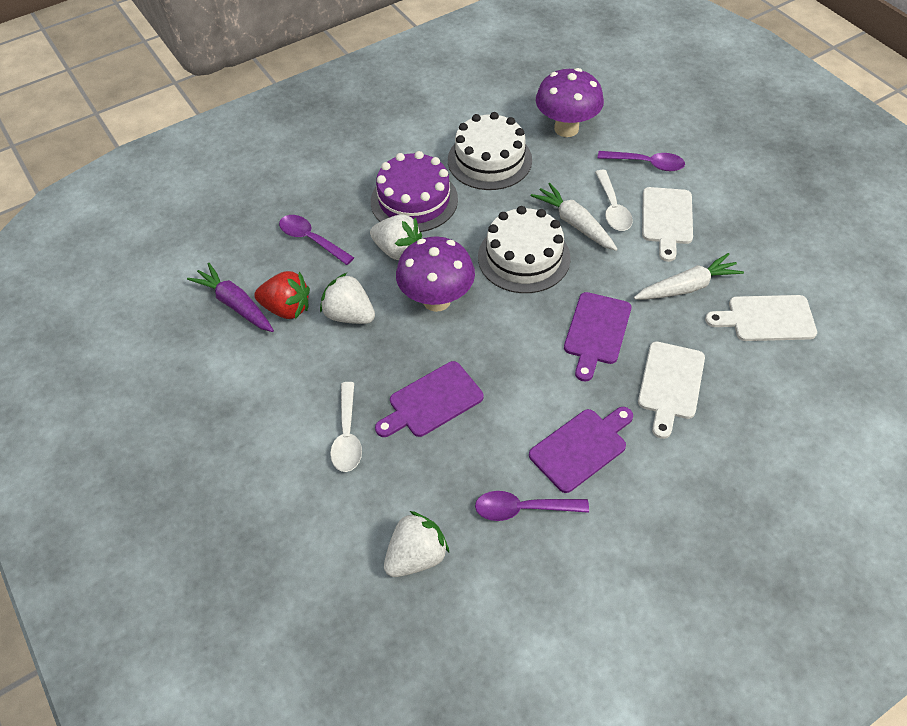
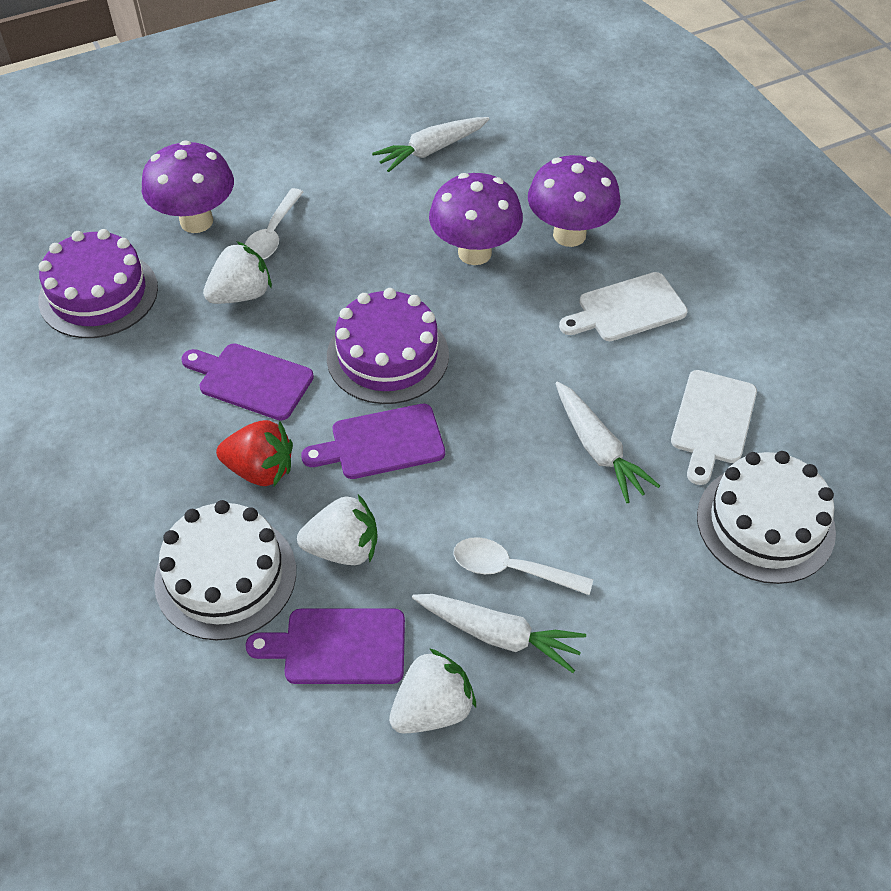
purple cake: [371,151,458,232] = 1 -> [38,229,158,338] [327,288,449,404] = 2
purple carrot: [187,263,274,332] = 1 -> none = 0
purple mushroom: [396,237,475,312] [536,68,604,137] = 2 -> [142,140,234,233] [429,173,523,265] [528,155,621,247] = 3
purple spoon: [279,215,354,265] [475,491,589,521] [598,151,685,171] = 3 -> none = 0
white carrot: [531,183,618,251] [634,253,744,299] = 2 -> [372,117,489,172] [412,594,586,673] [555,382,660,503] = 3
white cutting board: [638,342,705,439] [642,187,693,262] [705,295,817,341] = 3 -> [559,272,688,341] [671,370,757,485] = 2

